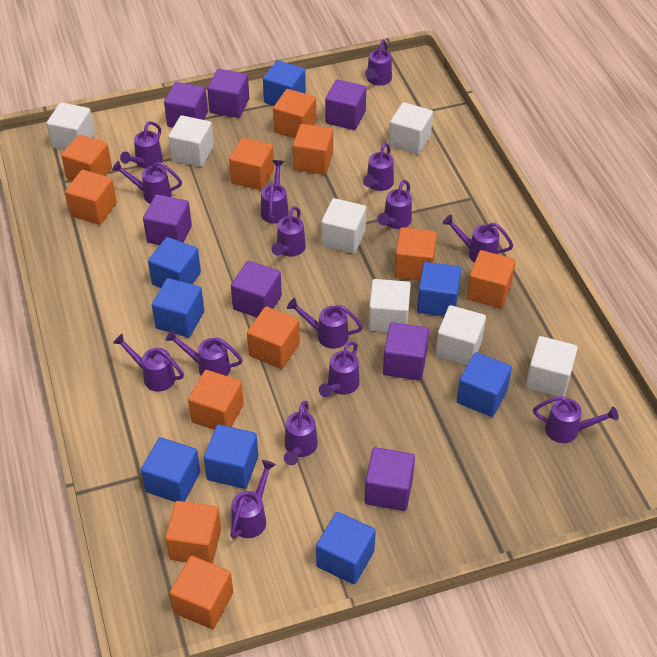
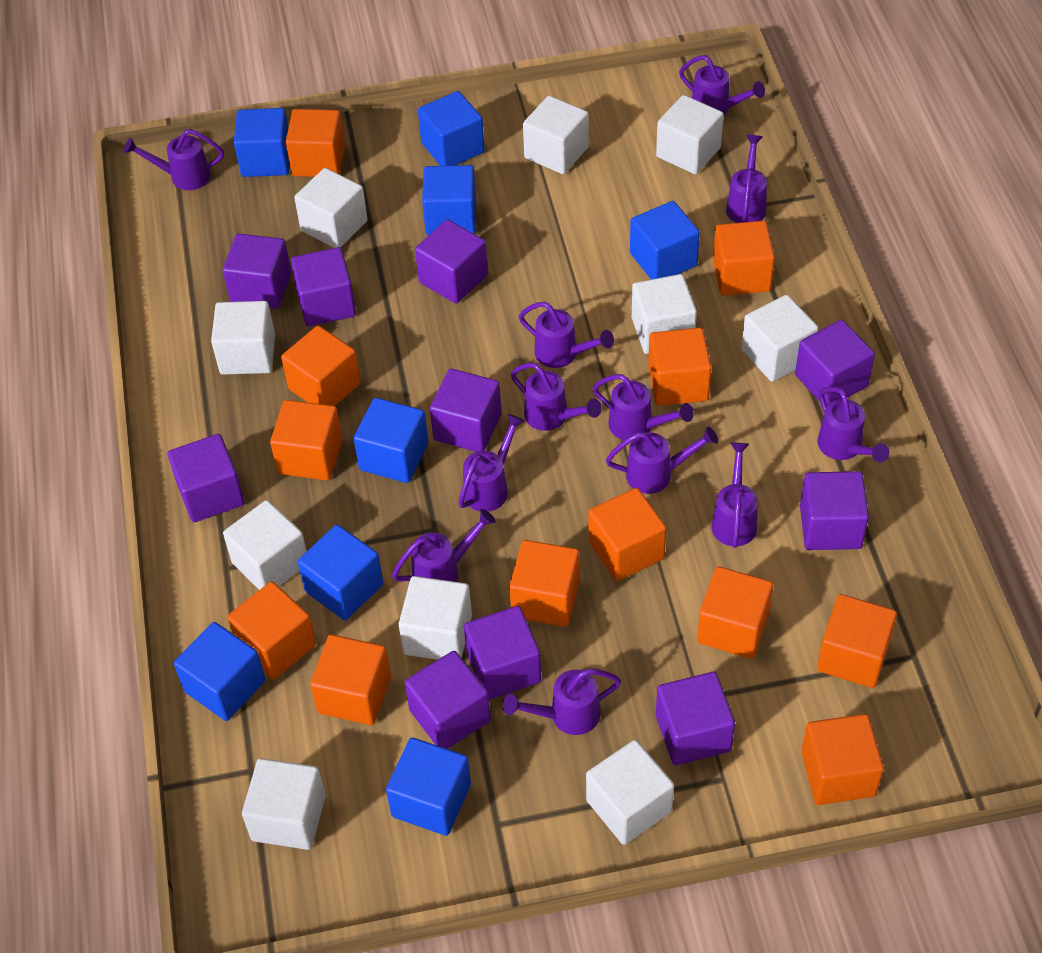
orange cube: [61,134,112,181] [65,170,117,225] [165,501,221,564] [170,556,233,629] [188,370,244,430] [229,138,274,191] [247,307,300,369] [273,89,316,138] [293,124,333,175] [394,227,437,280] [467,250,516,309] = 11 -> [227,581,316,680] [270,400,342,480] [281,326,361,406] [286,109,345,177] [310,634,391,725] [509,540,580,627] [588,488,666,581] [648,328,712,406] [697,567,774,659] [713,221,775,296] [801,714,884,805] [817,594,897,688] = 12
purple cube: [143,194,192,245] [164,82,208,127] [207,69,249,118] [231,261,282,318] [325,79,366,130] [365,447,415,511] [383,322,429,381] = 7 -> [167,434,245,522] [223,234,291,309] [291,247,356,326] [405,651,491,749] [415,220,488,304] [430,368,502,452] [464,606,541,700] [656,672,735,765] [795,320,875,406] [800,471,869,550] = 10
purple watering can: [112,161,182,204] [113,333,184,392] [120,121,163,169] [165,330,243,376] [230,460,276,539] [261,160,289,223] [271,206,306,257] [284,401,318,465] [287,298,363,349] [319,341,360,397] [363,142,394,191] [365,40,392,85] [377,180,412,229] [443,215,514,263] [533,396,619,443] = 15 -> [124,129,224,190] [392,509,496,582] [458,414,525,512] [503,669,621,735] [511,363,602,431] [519,302,614,368] [592,374,694,440] [606,427,718,494] [679,55,765,115] [711,442,758,548] [726,135,767,223] [818,386,889,462] = 12
white cube: [47,103,95,150] [168,115,214,167] [321,198,366,254] [368,279,411,332] [389,102,433,155] [435,305,486,365] [526,336,578,397] = 7 -> [211,301,275,375] [223,500,307,590] [242,758,326,850] [294,168,368,248] [399,576,472,660] [523,96,589,174] [586,740,674,845] [632,274,697,354] [656,95,724,174] [742,295,819,382] = 10

